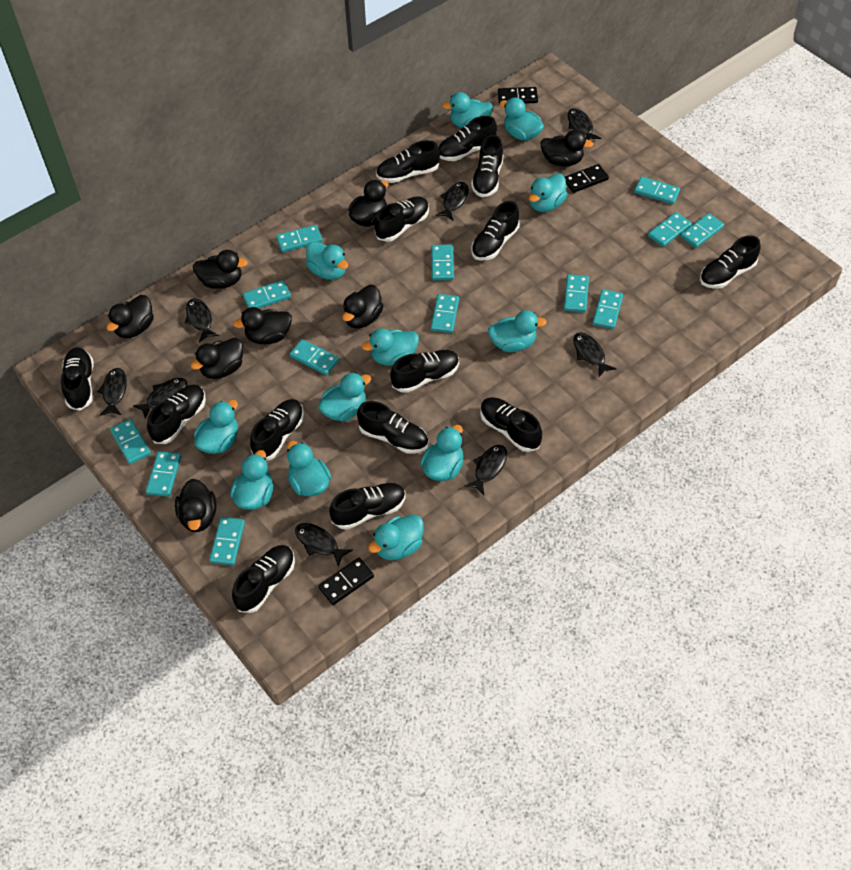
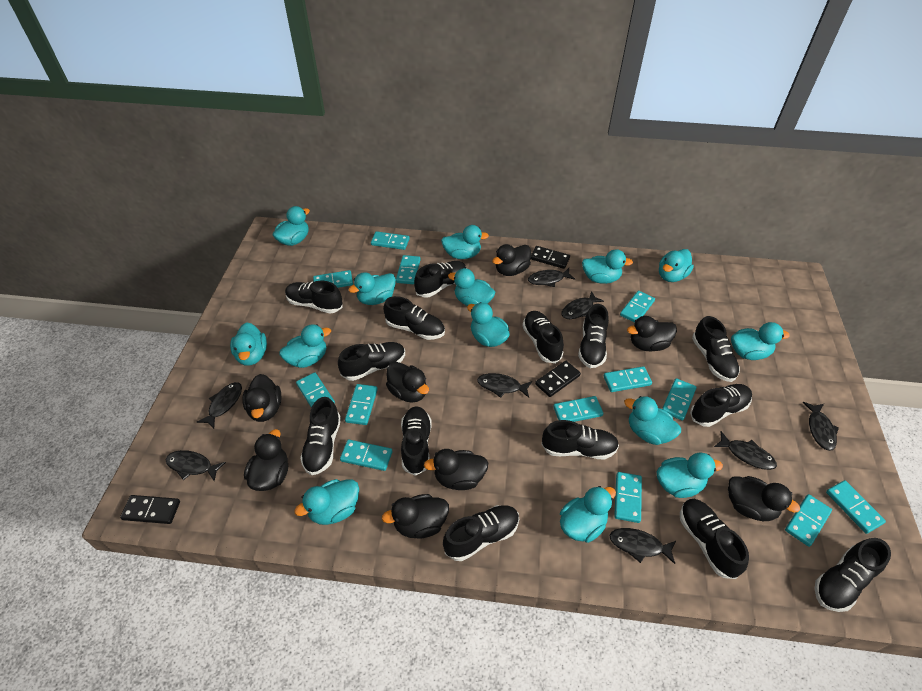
turquoise duck: [194,400,238,454] [230,450,273,510] [287,441,331,497] [306,241,348,280] [318,372,371,422] [362,328,419,366] [368,514,424,560] [420,425,463,481] [442,92,493,128] [488,310,547,352] [500,97,544,141] [529,173,568,212] = 12 -> [230,322,267,366] [273,206,310,246] [279,324,331,368] [294,479,359,525] [348,272,396,305] [441,225,489,259] [448,268,495,306] [467,302,510,347] [560,486,616,543] [582,249,633,284] [624,396,681,445] [657,453,723,498] [659,249,694,282] [731,322,790,360] = 14

